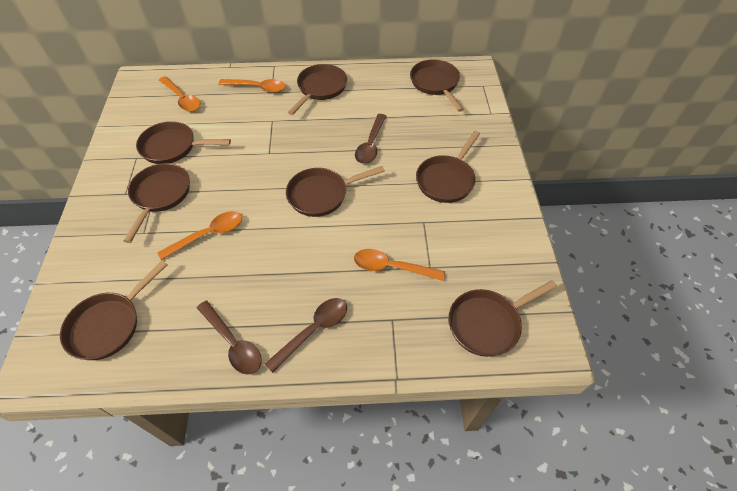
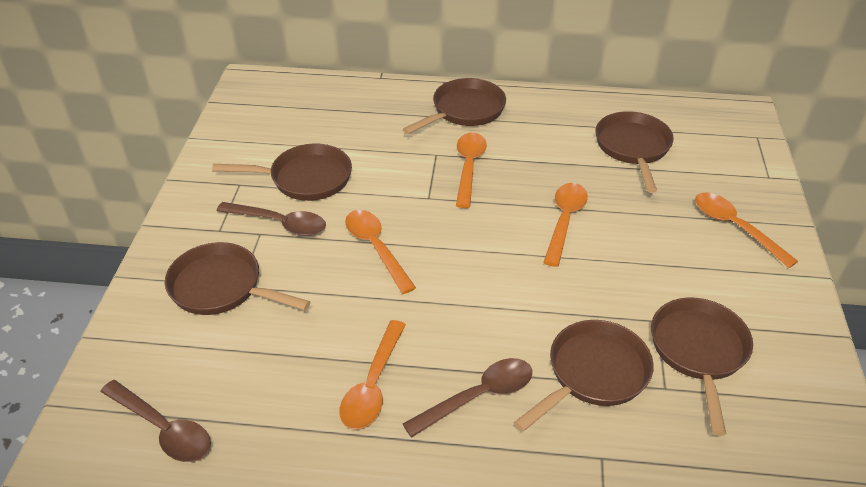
brown pan: [60,260,168,360] [124,163,190,243] [136,121,231,164] [286,166,385,217] [288,64,347,115] [410,59,464,112] [416,131,480,203] [449,280,557,357] = 8 -> [165,242,310,315] [212,143,352,201] [403,78,506,134] [514,320,654,432] [595,111,674,193] [651,298,753,436] = 6
orange spoon: [157,211,242,260] [159,76,200,112] [219,79,286,93] [354,249,445,281] = 4 -> [339,320,406,429] [345,210,416,294] [456,133,487,208] [543,183,588,267] [695,193,798,268] = 5

